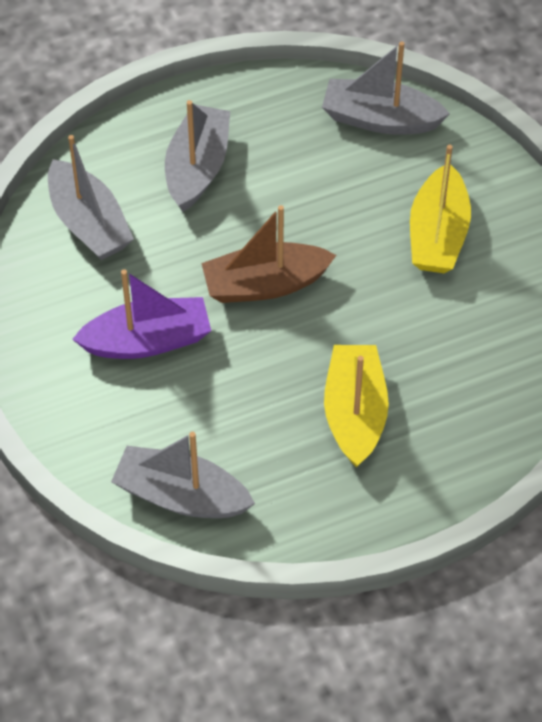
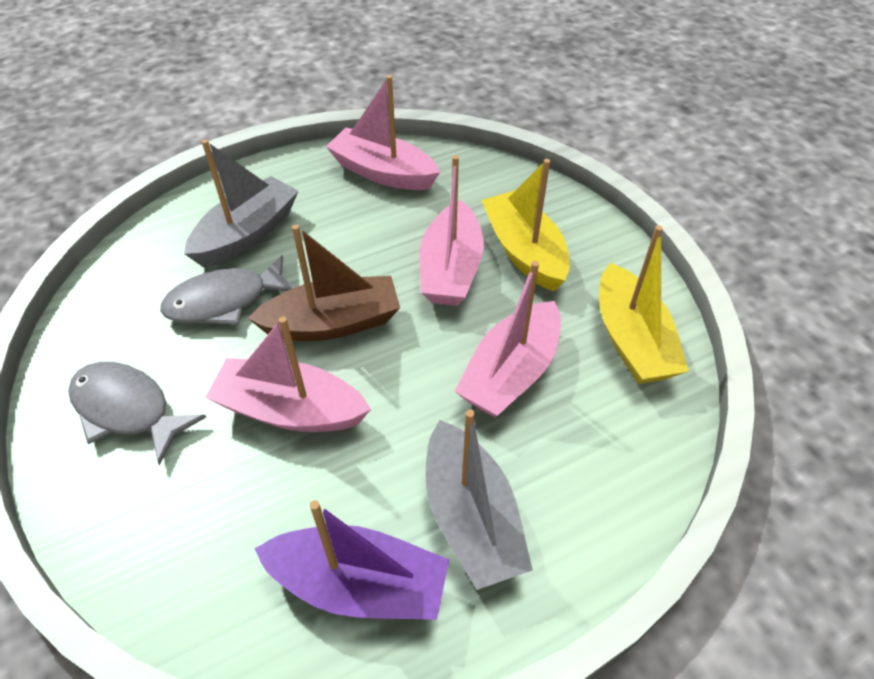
grey boat: [48,135,134,260] [111,432,255,518] [165,100,230,212] [322,41,450,135] = 4 -> [184,139,298,267] [425,410,533,590] = 2
grey fish: none = 0 -> [68,362,206,465] [160,255,295,325] = 2
pink boat: none = 0 -> [205,316,371,432] [326,75,440,190] [420,155,484,306] [455,261,561,417] = 4

